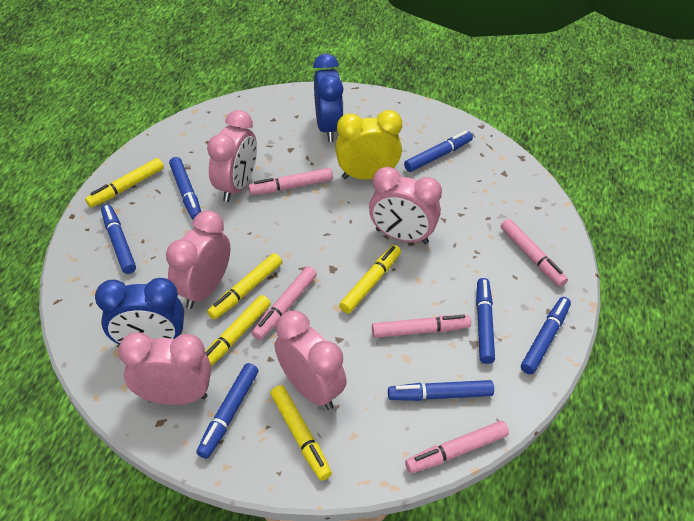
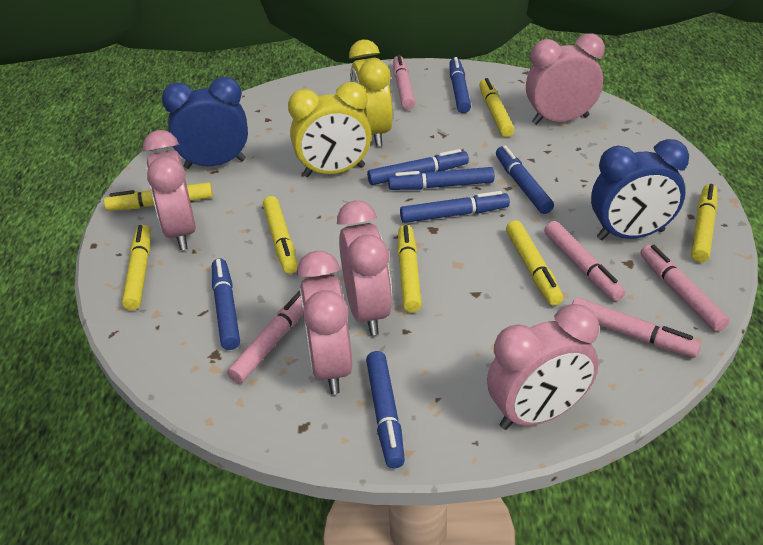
yellow clock: [335,110,402,179] = 1 -> [288,82,372,177] [349,40,393,146] = 2
yellow marker: [85,158,164,207] [205,295,271,366] [207,253,282,320] [270,385,332,481] [339,245,401,313] = 5 -> [104,182,213,211] [122,225,151,310] [263,196,298,274] [397,225,422,313] [479,78,515,137] [506,220,563,306] [691,184,717,262] = 7

